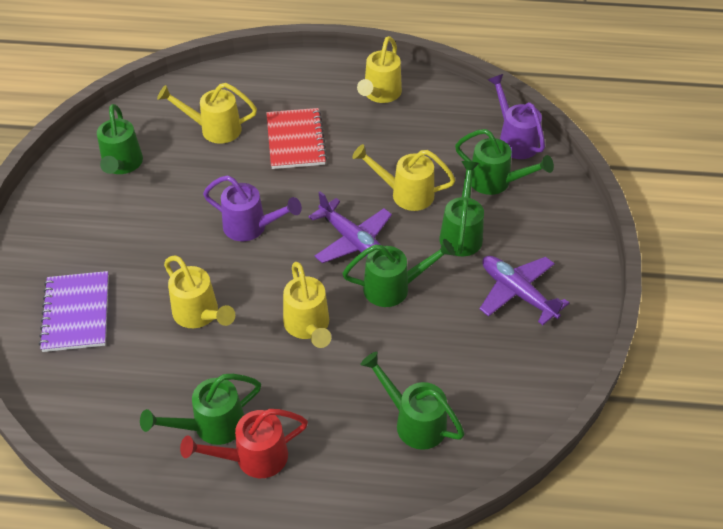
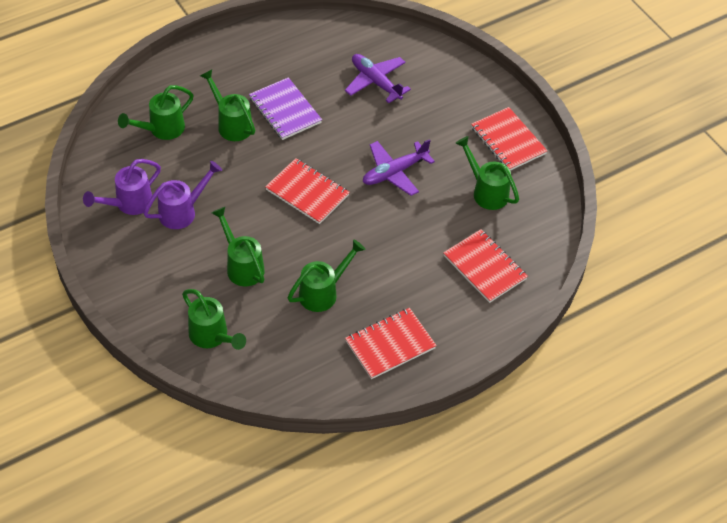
red notebook: [266,108,327,169] = 1 -> [265,158,350,224] [345,308,437,379] [443,229,528,303] [471,107,547,171] = 4
red watering can: [180,409,308,478] = 1 -> none = 0
yellow watering can: [157,83,257,144] [164,255,235,328] [283,262,331,348] [352,144,456,211] [357,36,402,103] = 5 -> none = 0

